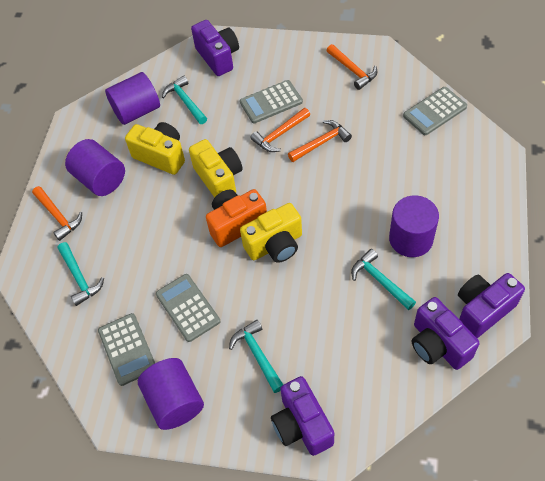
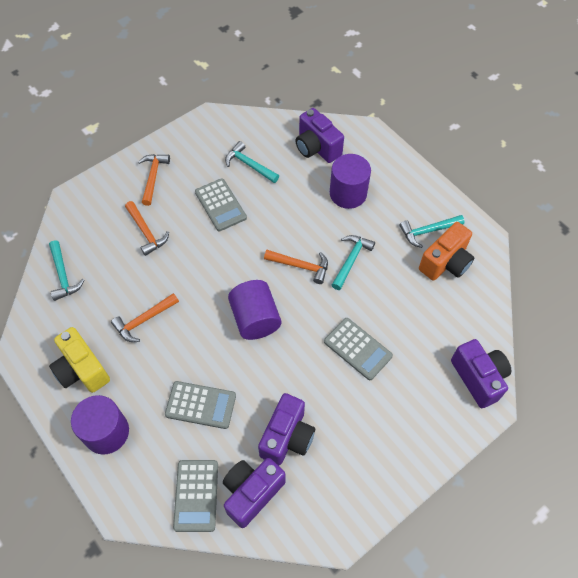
purple cylinder: [65,139,125,196] [105,72,160,125] [138,358,204,430] [389,195,439,257] = 4 -> [71,395,129,454] [228,280,281,340] [330,154,371,209] = 3
yellow camera: [125,122,185,175] [189,139,242,198] [240,203,302,263] = 3 -> [49,327,110,393] = 1

